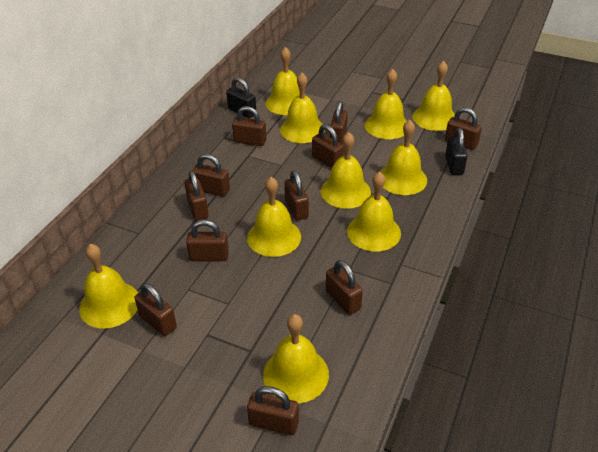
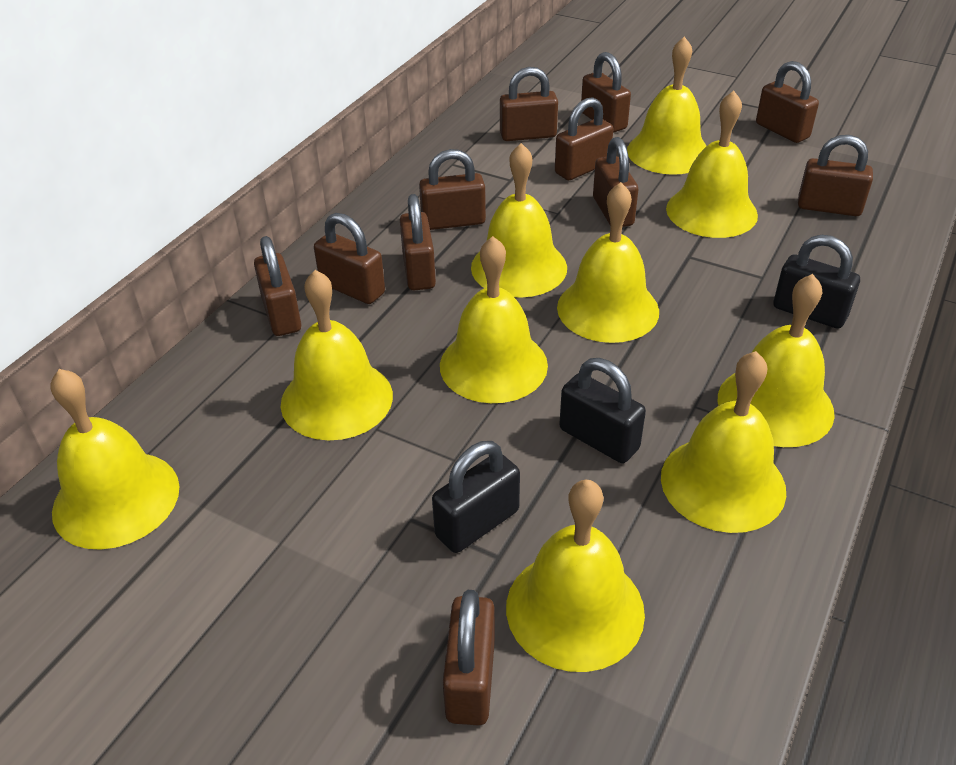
black padlock: [226,77,256,118] [445,128,467,175] = 2 -> [432,441,520,553] [559,358,646,463] [773,235,860,329] = 3

